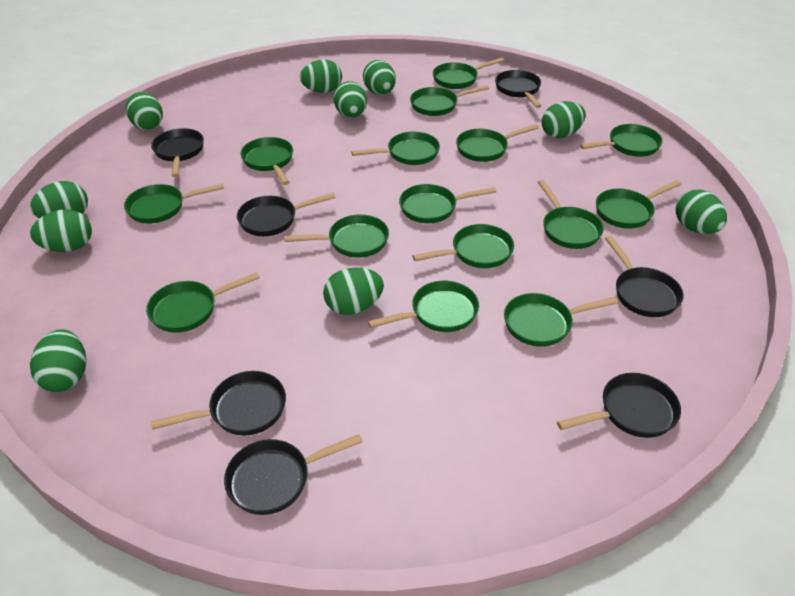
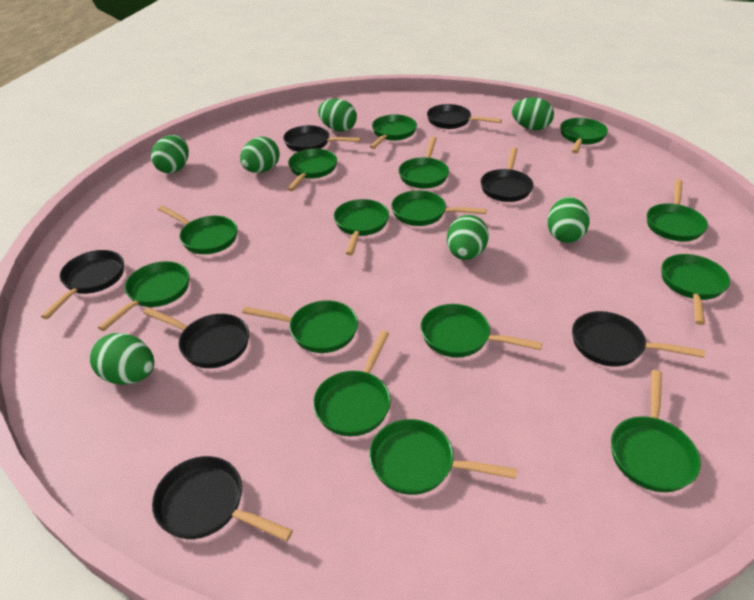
green egg: [30,181,88,218] [30,209,92,252] [30,329,86,392] [126,92,163,130] [300,60,342,93] [323,267,384,315] [333,81,367,118] [363,60,396,95] [542,101,586,138] [676,189,727,234] = 10 -> [90,333,154,385] [151,135,189,173] [240,137,280,173] [318,99,357,132] [447,215,489,260] [512,97,554,130] [548,197,590,243] = 7

